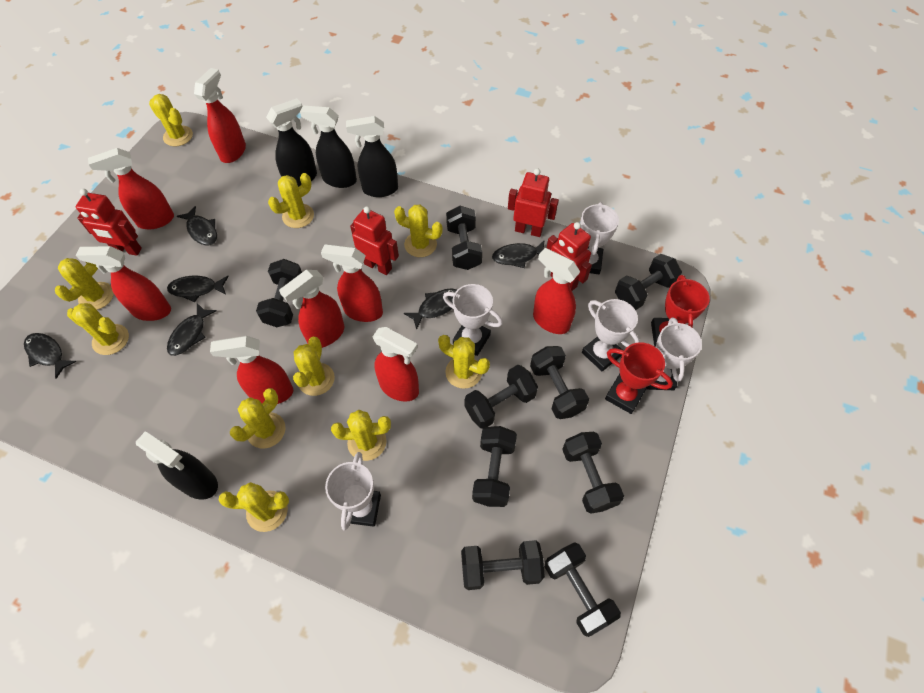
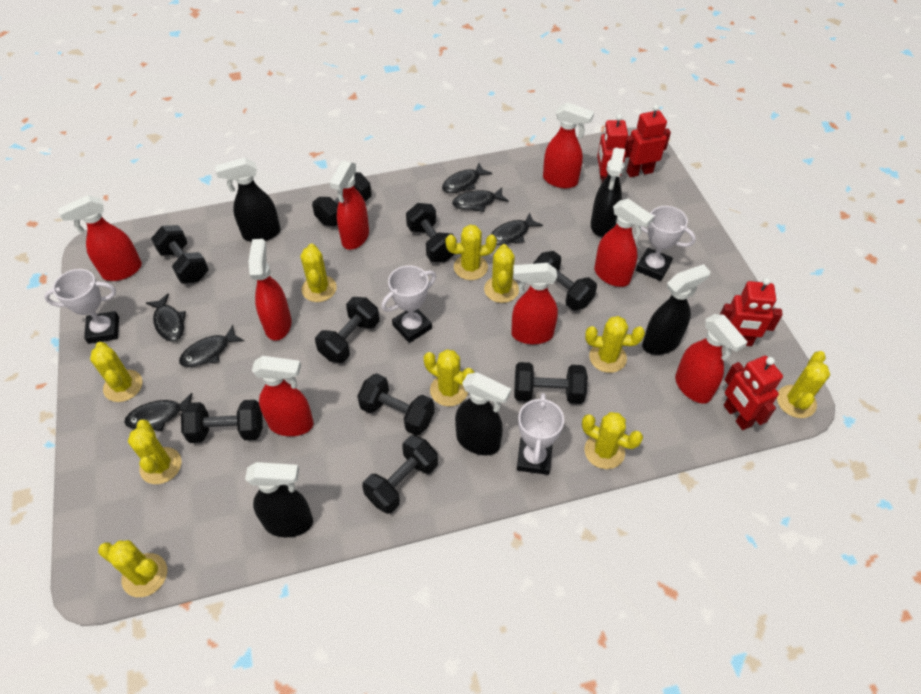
black spray bottle: [136,432,218,500] [266,98,317,187] [300,106,357,188] [346,116,398,197] = 4 -> [215,158,281,242] [245,462,313,537] [455,372,511,456] [591,147,625,237] [642,264,711,355] = 5
red trophy: [605,342,673,414] [651,275,710,347] = 2 -> none = 0
white trophy: [325,452,381,530] [443,284,503,356] [580,202,619,274] [582,299,640,372] [646,317,702,390] = 5 -> [44,269,119,344] [381,265,436,343] [517,393,564,475] [636,206,696,281] = 4

